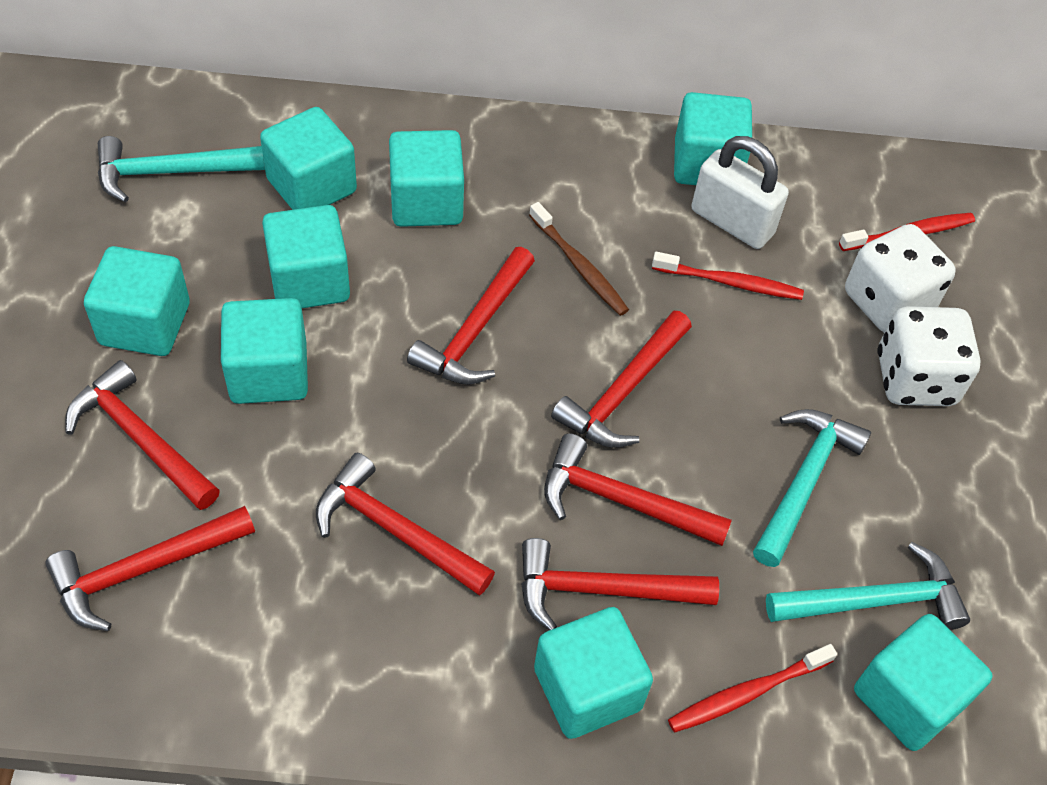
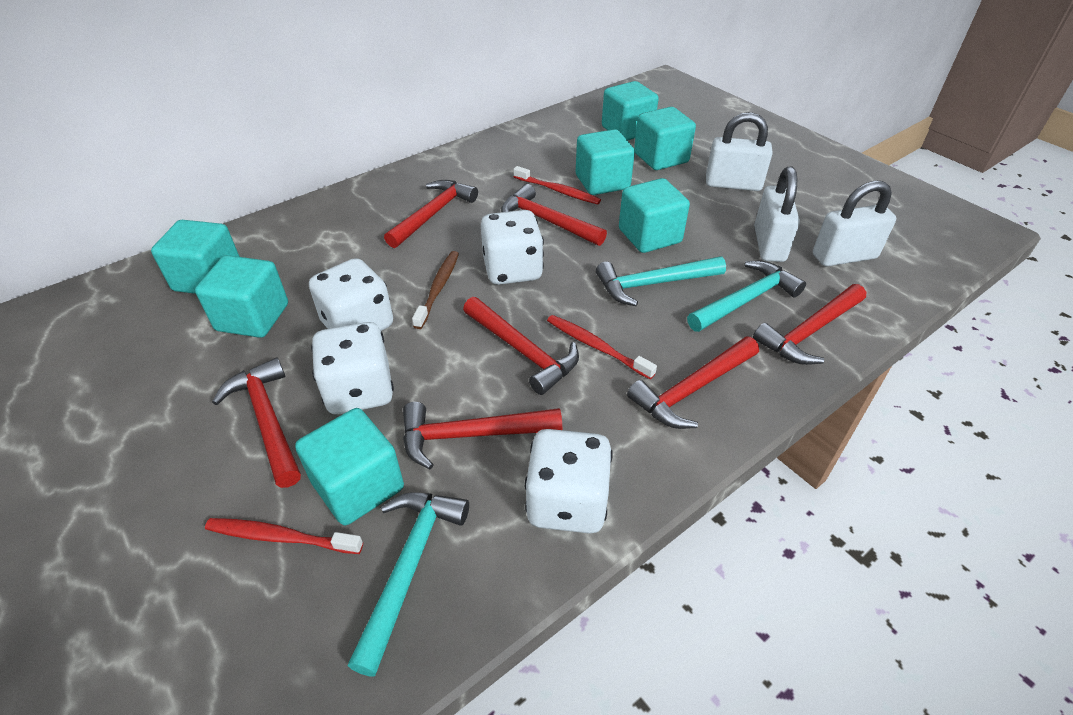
turquoise cube: [84,246,190,356] [221,298,308,404] [260,107,357,210] [262,205,350,308] [389,130,464,227] [534,607,653,739] [674,92,752,185] [854,614,993,751] = 8 -> [151,220,240,294] [195,255,288,338] [295,408,404,525] [576,129,635,195] [602,81,659,141] [619,178,690,253] [634,107,696,170] = 7
white dice: [845,224,956,332] [877,306,981,406] = 2 -> [309,258,393,331] [311,322,394,414] [481,210,544,285] [525,429,613,534] = 4
white padlock: [691,136,789,249] = 1 -> [706,112,773,191] [754,166,800,262] [813,181,896,267] = 3

